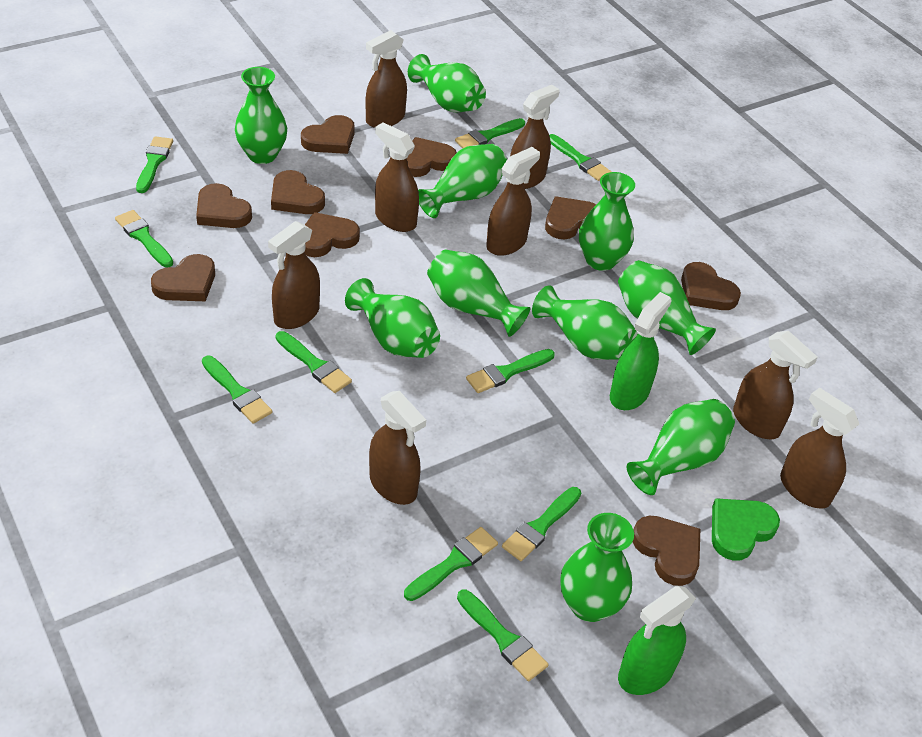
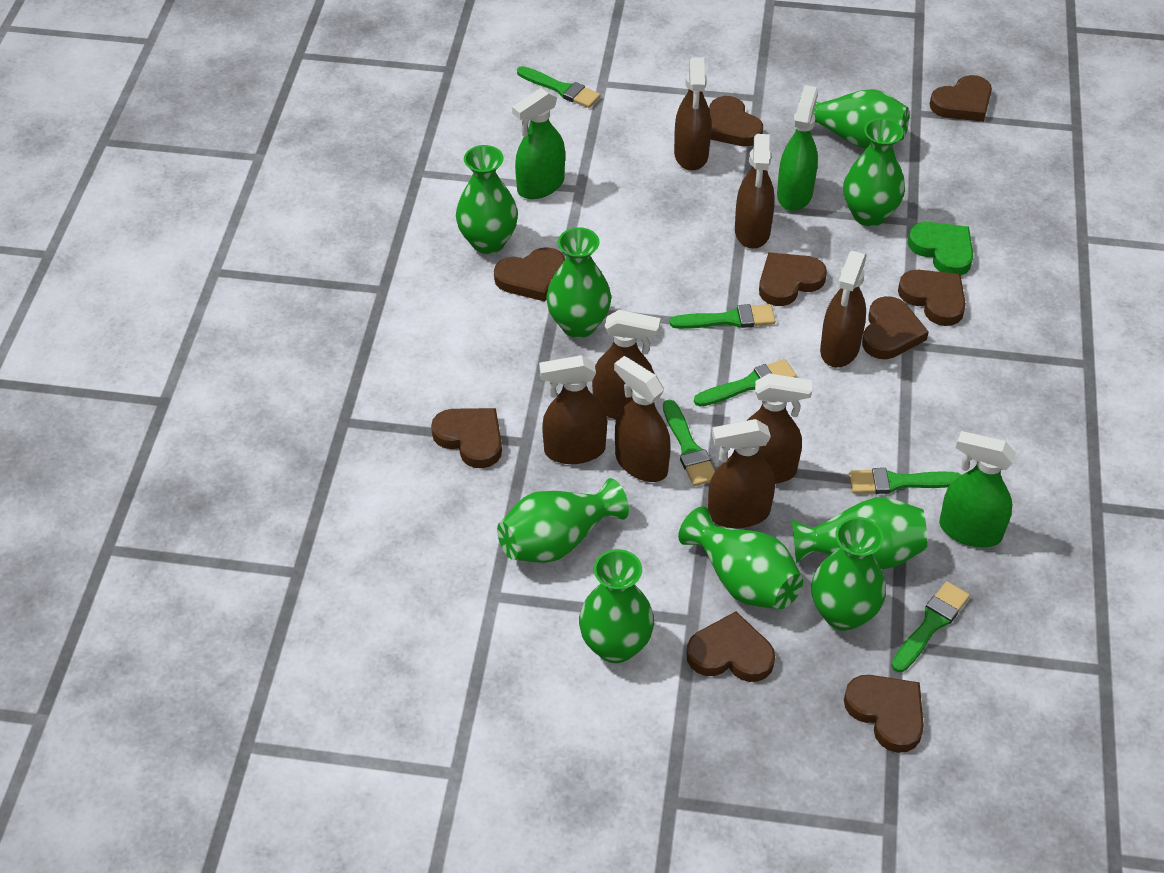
green brush: [115,210,173,267] [136,136,173,193] [202,356,272,424] [276,331,352,393] [404,527,498,601] [455,118,525,148] [457,590,549,681] [466,349,555,393] [502,487,581,561] [549,134,612,181] = 10 -> [517,66,601,108] [663,399,715,486] [670,304,775,329] [694,359,797,407] [849,468,961,494] [891,581,970,672] = 6
green spray bottle: [610,292,671,410] [618,586,696,695] = 2 -> [512,88,565,199] [777,85,818,211] [939,431,1016,547] = 3
green vase: [235,67,287,164] [345,278,440,358] [408,54,486,112] [418,144,507,218] [427,249,530,337] [532,285,638,360] [560,513,634,622] [579,172,635,271] [618,260,716,355] [627,399,735,495] = 10 -> [456,145,518,254] [497,478,629,563] [546,227,611,338] [579,549,654,663] [678,506,803,609] [792,497,928,569] [799,89,909,148] [811,517,886,631] [843,118,905,226] = 9

